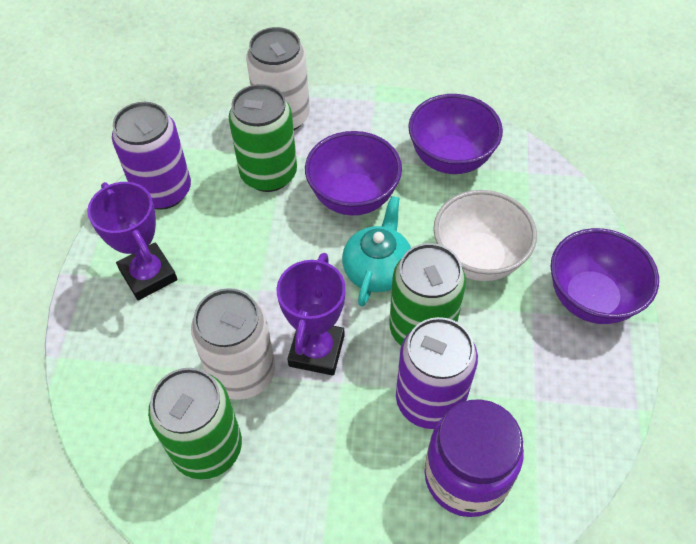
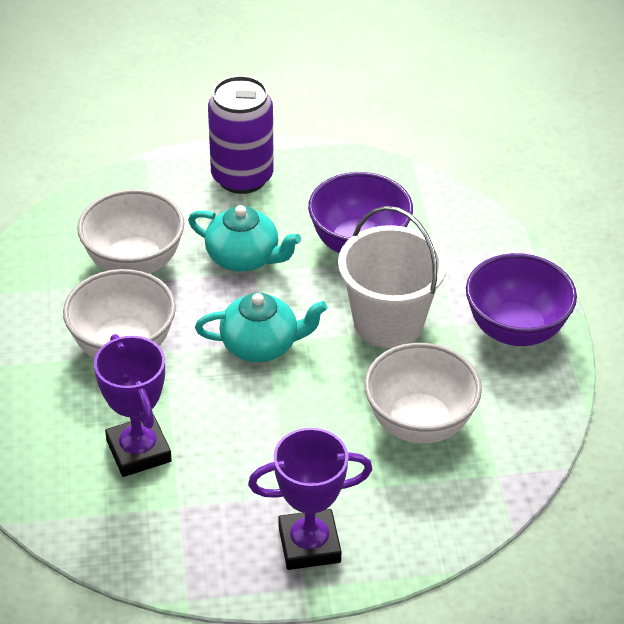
green can: [148,368,242,479] [229,84,297,192] [389,243,466,346] = 3 -> none = 0
purple bowl: [305,131,402,215] [408,94,503,174] [550,228,659,324] = 3 -> [308,172,413,253] [466,253,577,346] = 2
purple can: [112,102,191,210] [396,317,478,429] = 2 -> [208,76,274,194] = 1
purple jar: [424,399,524,517] = 1 -> none = 0
turquoise teapot: [342,196,411,307] = 1 -> [188,205,301,272] [195,293,328,362] = 2
white bowl: [433,190,537,281] = 1 -> [63,269,176,358] [77,189,184,274] [364,343,482,443] = 3
white bucket: none = 0 -> [338,206,447,348] = 1
white can: [191,288,275,400] [246,27,310,130] = 2 -> none = 0

